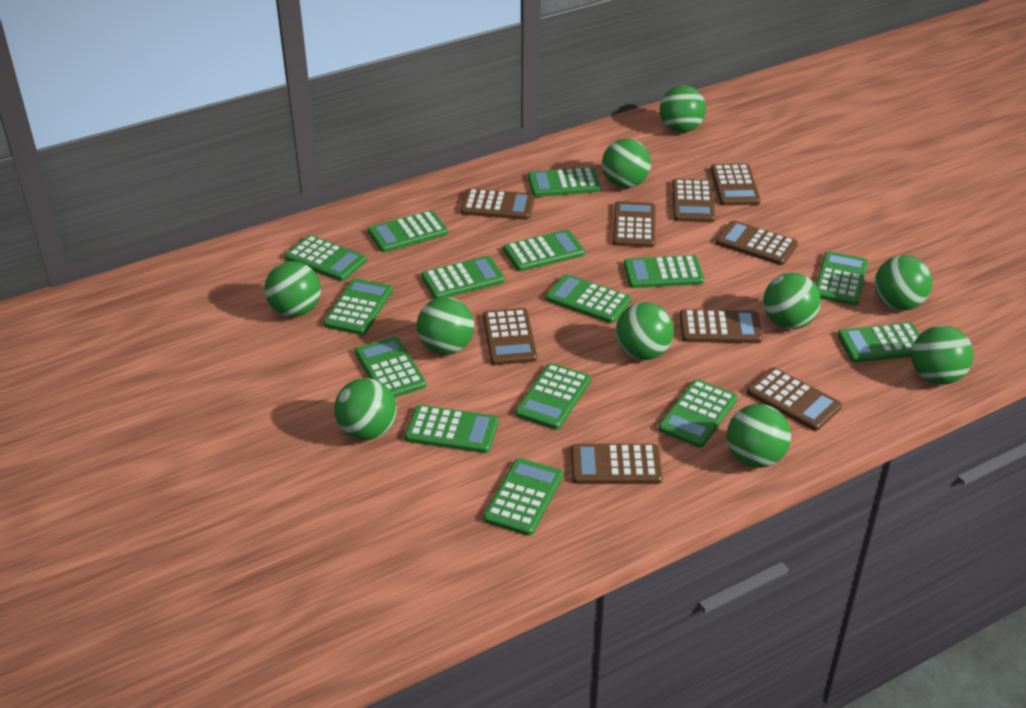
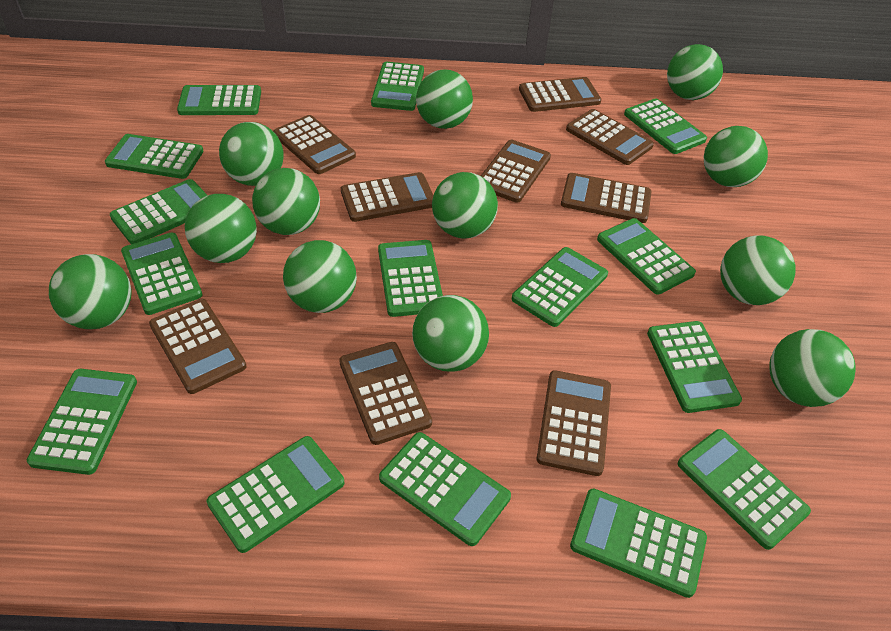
green ball: [265,261,321,317] [334,378,397,440] [417,297,474,355] [602,139,651,188] [616,302,674,360] [659,86,706,133] [727,404,791,468] [763,273,821,329] [874,255,932,311] [911,325,974,385] = 10 -> [49,254,132,329] [185,194,257,263] [219,122,284,186] [252,168,320,235] [283,240,357,313] [412,295,489,372] [416,69,473,129] [432,172,498,239] [667,44,723,100] [704,126,768,187] [720,235,796,305] [770,329,856,407] = 12

